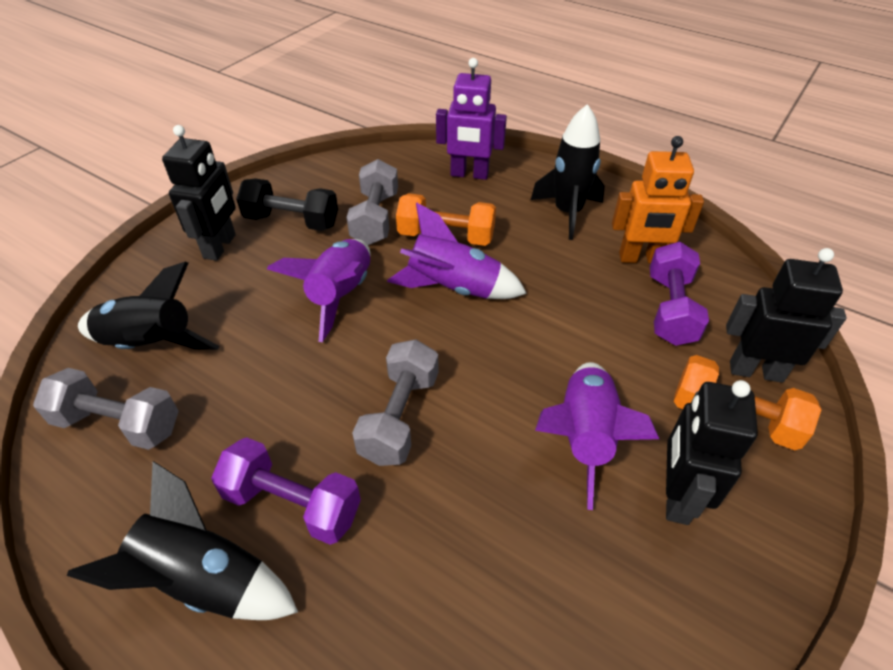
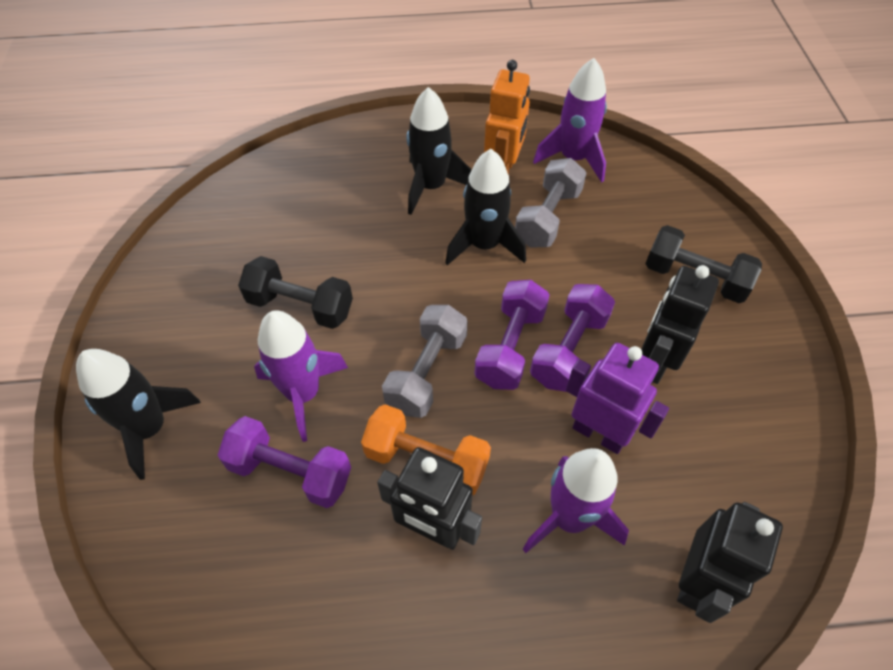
black dumbbell: [236,178,338,231] = 1 -> [238,256,353,329] [645,225,762,303] = 2
grey dumbbell: [33,368,179,450] [347,159,398,245] [352,339,439,466] = 3 -> [382,305,468,418] [515,158,587,248] = 2
orange dumbbell: [396,193,496,246] [674,355,822,450] = 2 -> [361,404,491,495] = 1
purple dumbbell: [211,437,361,545] [650,242,709,346] = 2 -> [218,416,351,508] [474,280,549,390] [530,284,615,392] = 3

